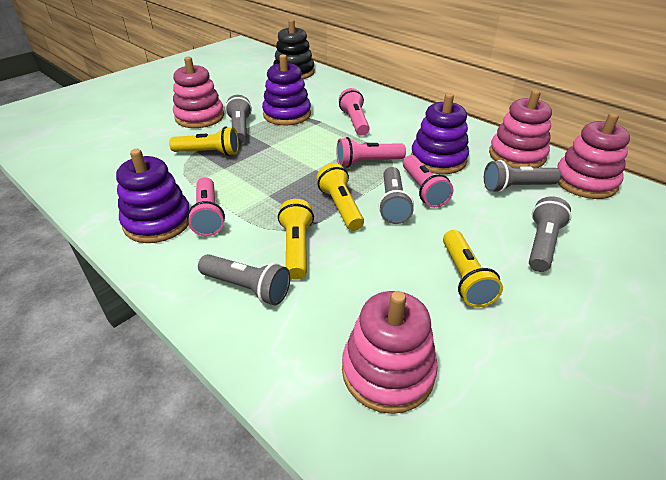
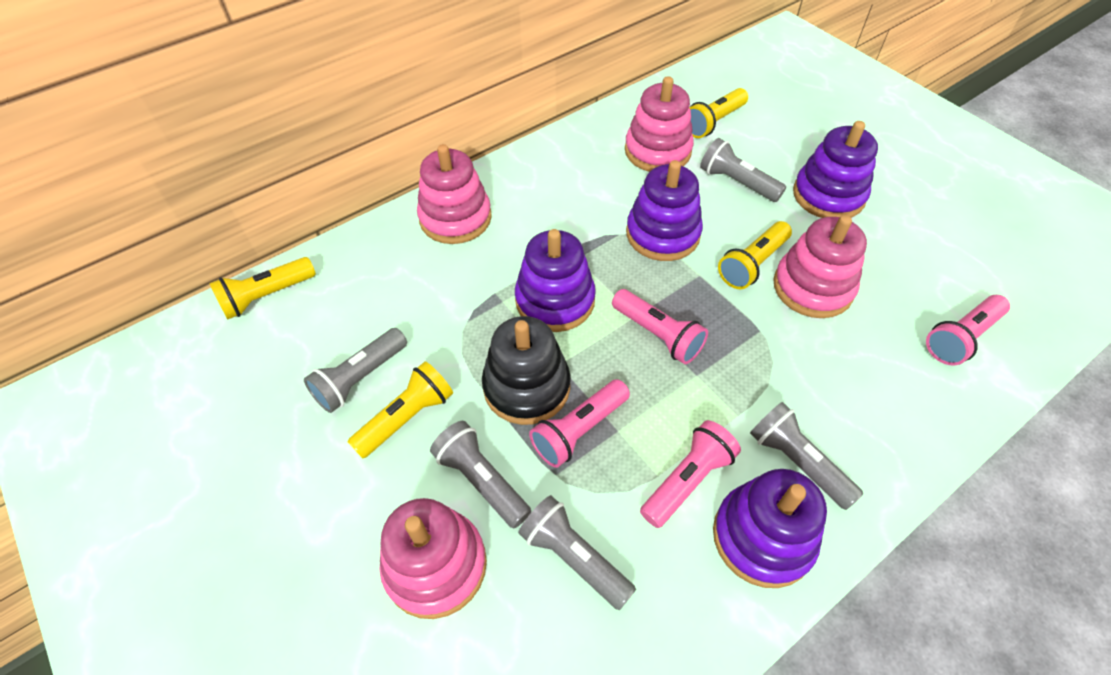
purple stacking toy: [116,149,190,243] [262,54,311,125] [411,93,469,174] = 3 -> [515,229,596,332] [626,160,703,261] [713,469,827,588] [793,121,878,218] = 4

